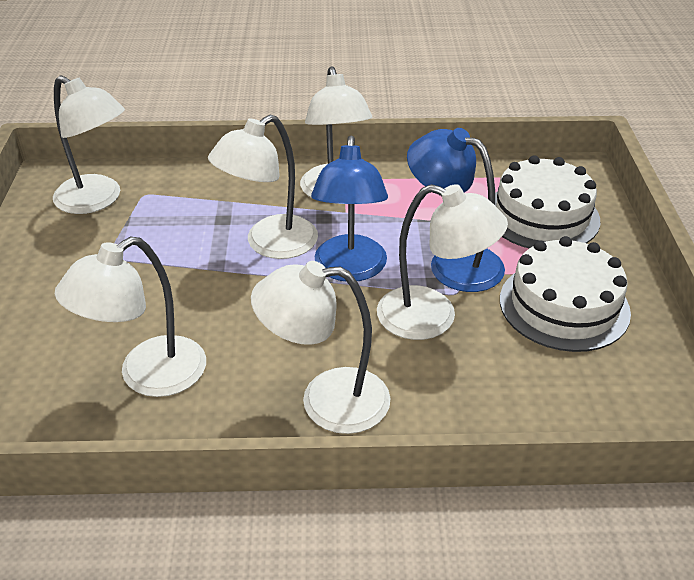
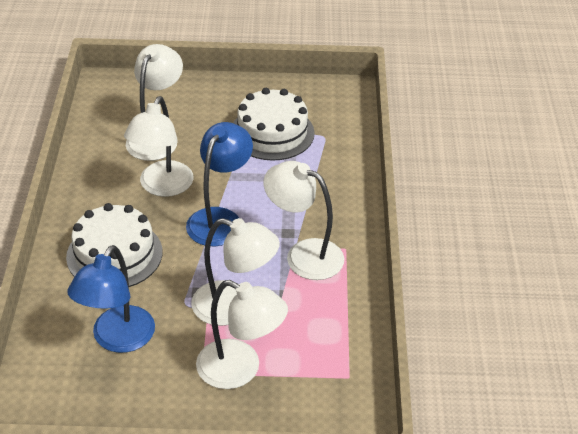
white lamp: [53,75,125,214] [55,236,206,397] [208,115,318,259] [251,261,390,434] [300,66,372,198] [377,184,508,340] = 6 -> [124,96,194,197] [126,44,183,161] [191,218,280,326] [196,280,288,389] [264,161,344,280] = 5

